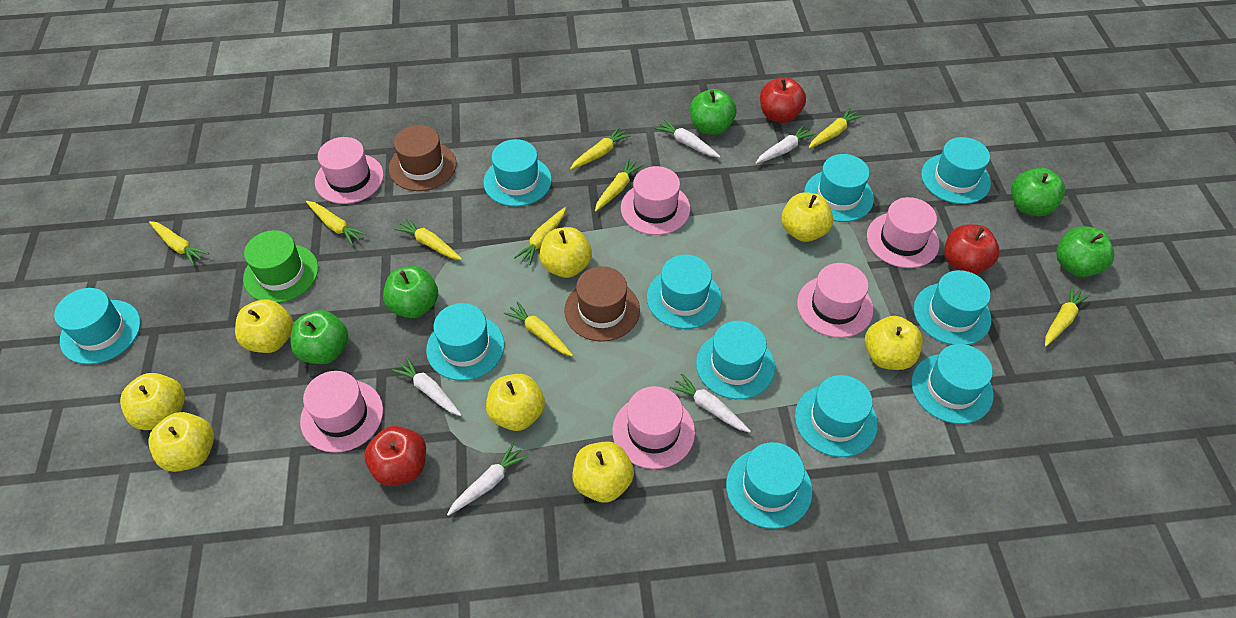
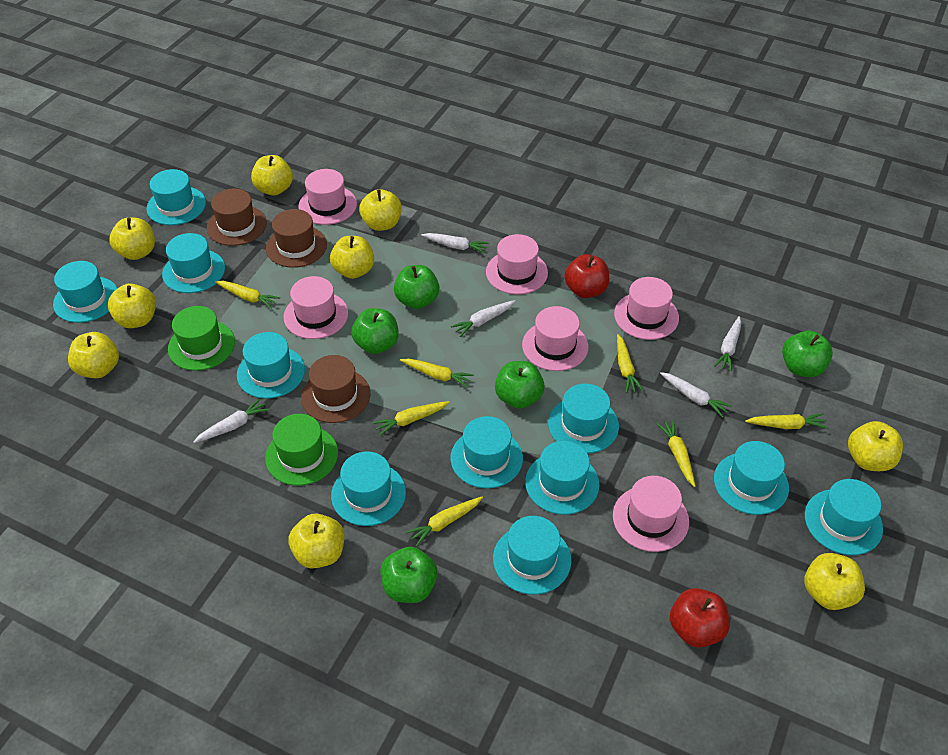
brown hat: [389,125,456,191] [564,266,640,342] = 2 -> [207,188,267,246] [266,209,327,268] [301,355,370,423] = 3
green hat: [243,230,318,303] = 1 -> [168,306,235,371] [265,414,338,486] = 2
red apple: [364,426,426,486] [760,77,806,123] [944,224,1000,274] = 3 -> [564,254,609,298] [670,588,730,647] = 2
yellow apple: [120,373,185,430] [148,412,214,472] [235,299,293,353] [486,374,545,431] [540,227,592,278] [573,442,634,503] [781,192,833,242] [865,316,923,370] = 8 -> [68,332,119,378] [108,283,156,328] [109,218,155,260] [251,155,293,196] [289,513,344,569] [330,236,374,279] [359,189,401,231] [804,553,865,610] [848,421,903,471] = 9
yellow carrot: [149,221,209,266] [306,201,366,246] [394,217,462,260] [504,301,573,356] [514,207,566,265] [570,127,631,170] [595,158,643,212] [809,108,863,148] [1045,285,1090,346] = 9 -> [215,281,280,309] [373,401,450,436] [400,358,474,388] [406,497,483,547] [617,334,644,393] [656,419,695,487] [745,413,828,429] = 7

